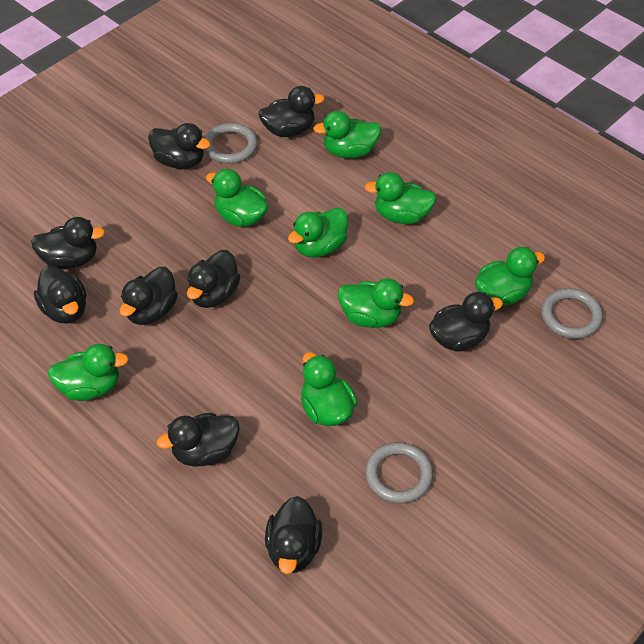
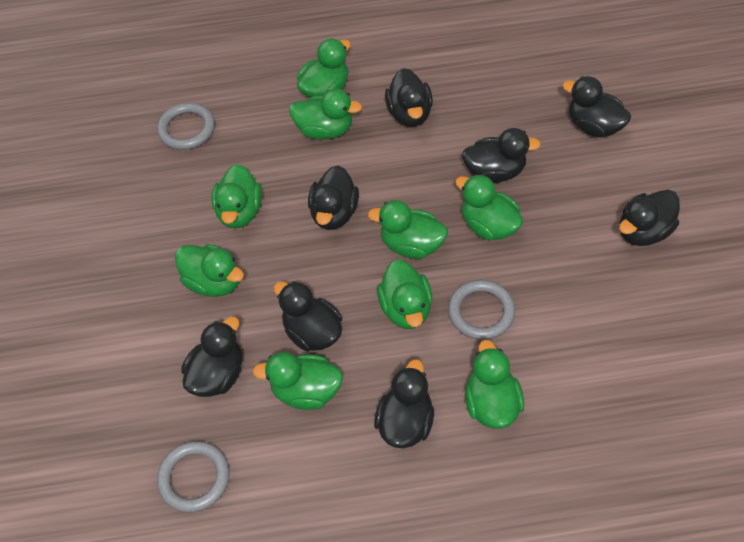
black duck: [31,217,105,269] [34,266,86,324] [119,267,178,325] [148,123,211,169] [157,413,240,467] [187,250,241,308] [258,86,325,137] [265,496,323,574] [429,292,503,352] = 9 -> [181,317,242,397] [274,281,342,351] [308,166,359,230] [374,359,434,448] [385,68,433,127] [462,128,541,183] [562,76,631,137] [619,190,680,246] = 8
green duck: [48,344,129,401] [206,169,269,227] [288,208,348,258] [301,352,357,426] [313,111,381,158] [338,278,414,328] [364,172,436,224] [475,247,545,306] = 8 -> [175,244,244,297] [212,164,262,228] [252,352,343,410] [289,88,362,139] [297,38,351,98] [368,200,448,259] [377,260,432,329] [455,174,523,240] [465,340,524,429] = 9

